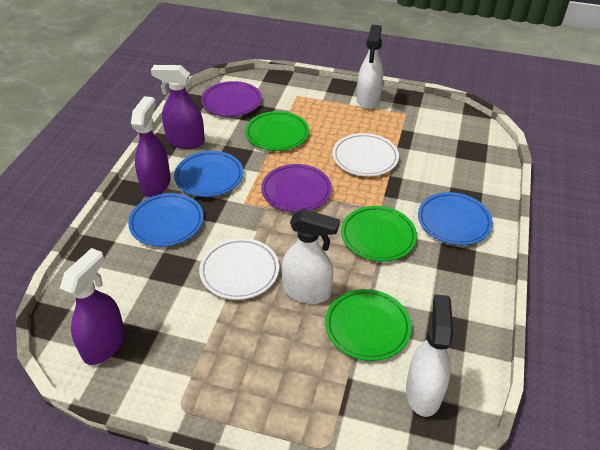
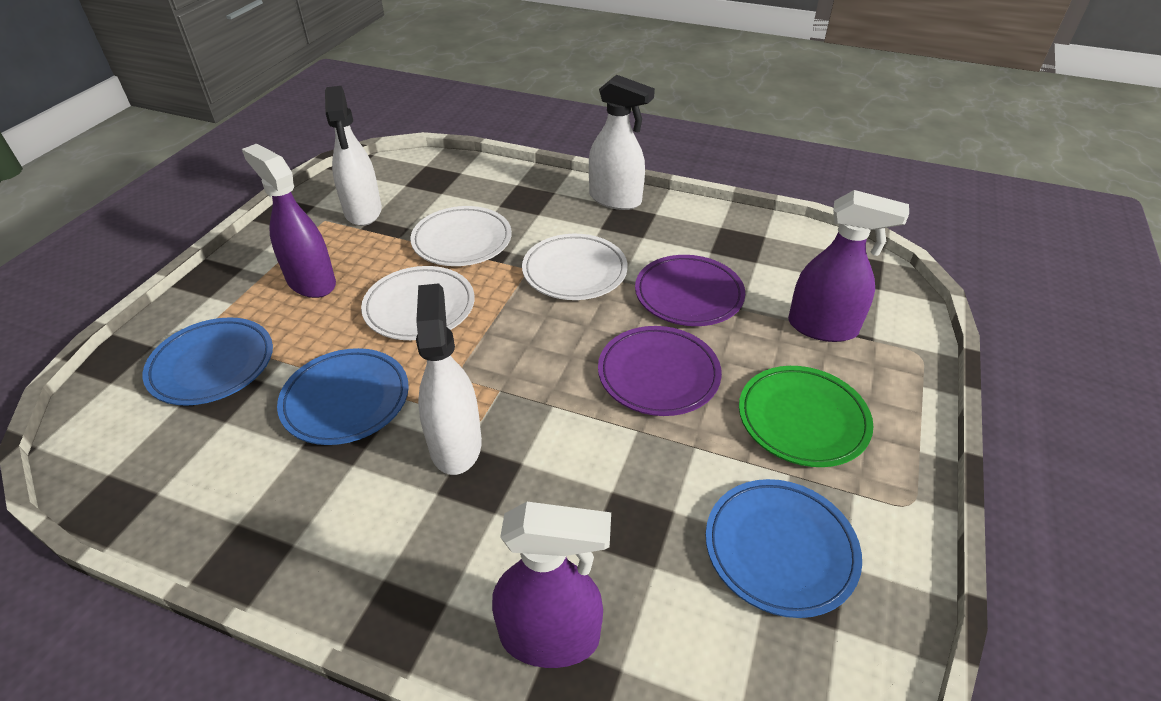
green plate: [245,111,309,151] [325,289,412,361] [341,206,417,261] = 3 -> [739,366,873,467] = 1
white plate: [199,238,279,300] [332,133,399,176] = 2 -> [361,266,475,340] [410,206,512,266] [522,234,628,300] = 3

